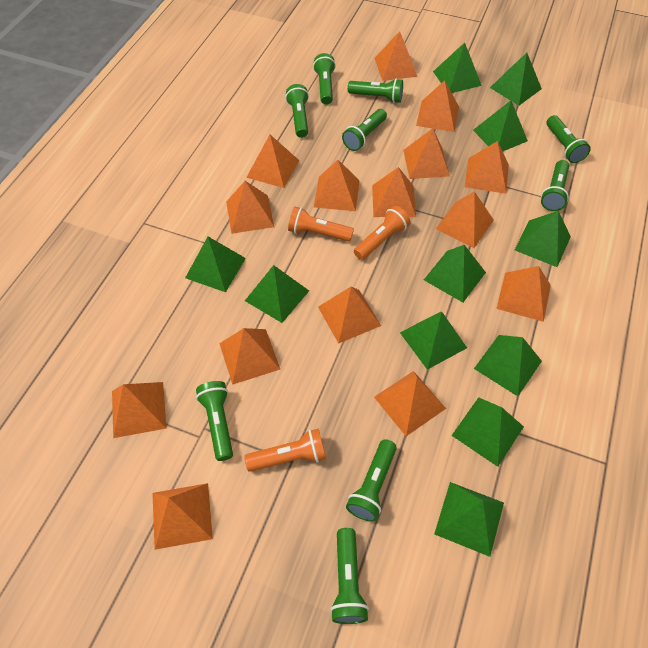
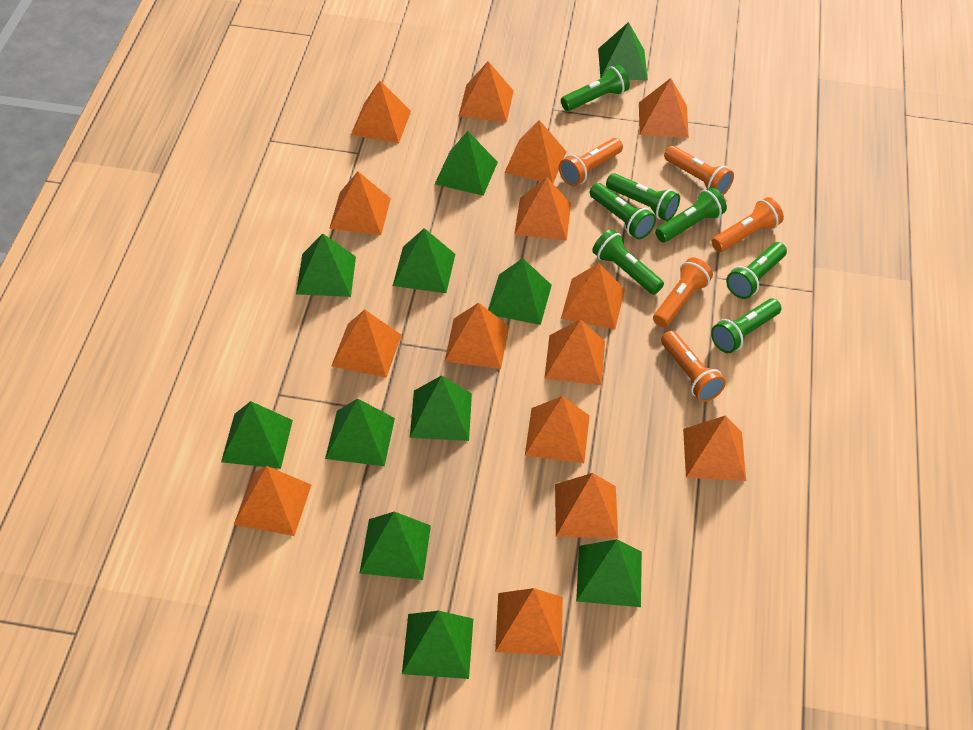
green flashlight: [196,381,233,461] [285,84,309,138] [313,53,336,105] [330,528,369,624] [342,109,387,151] [346,439,397,522] [348,78,403,103] [541,160,569,211] [546,115,591,163] = 9 -> [561,65,630,111] [590,183,656,239] [592,229,664,295] [606,173,680,221] [655,187,727,242] [711,298,781,353] [726,242,787,299] = 7
orange flashlight: [244,429,326,472] [288,207,354,242] [354,206,410,260] = 3 -> [559,138,623,186] [653,257,713,327] [661,331,726,402] [664,146,734,195] [712,197,784,252] = 5

